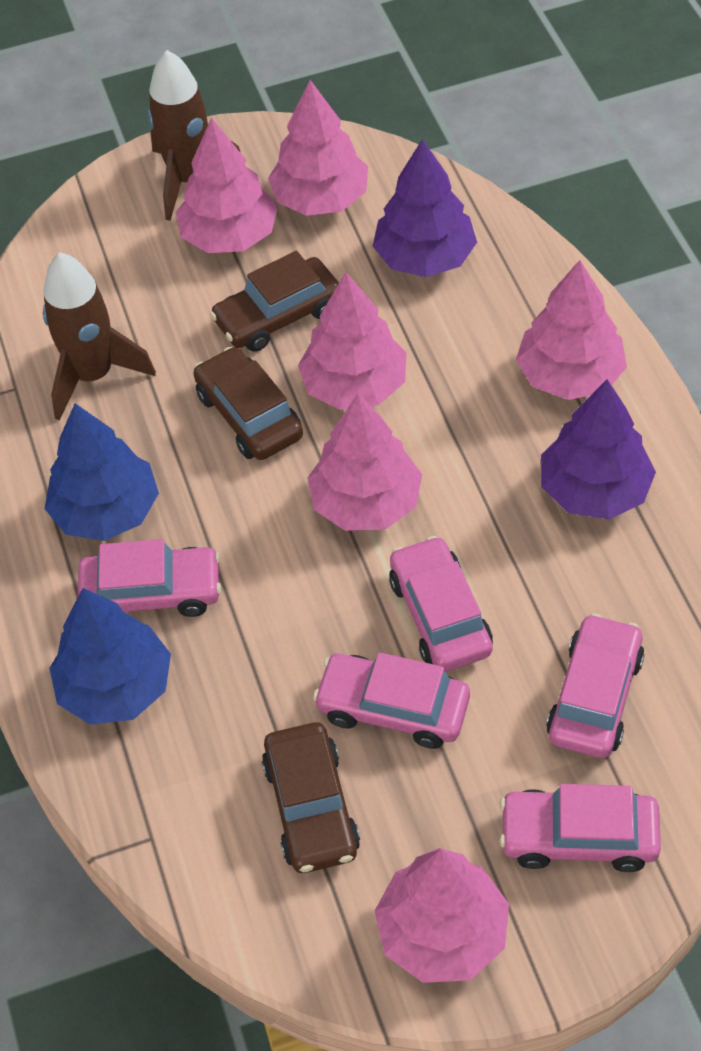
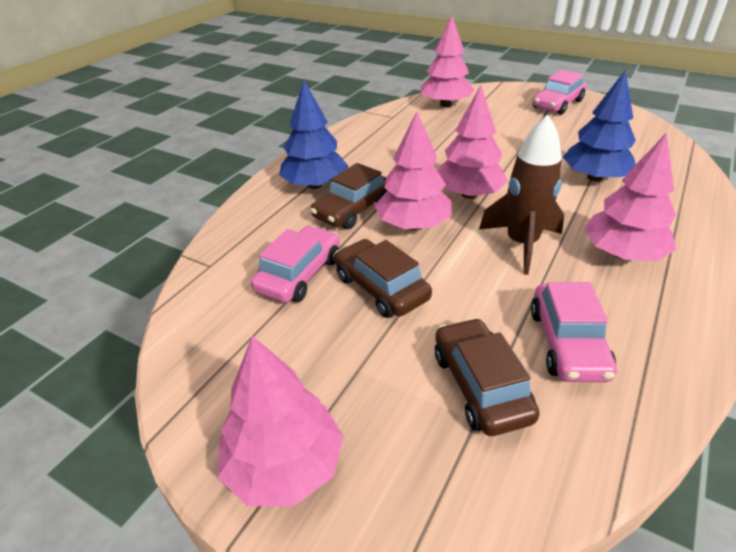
brown rocket: [43,253,156,421] [147,50,241,221] = 2 -> [479,115,564,275] = 1
pink car: [78,539,221,617] [313,652,470,749] [389,536,493,672] [499,784,661,872] [546,613,645,758] = 5 -> [251,226,340,303] [531,282,617,382] [533,70,586,115] = 3
pink tree: [176,118,278,253] [268,80,368,216] [298,272,407,410] [308,394,422,531] [375,848,509,983] [516,260,627,400] = 6 -> [218,336,344,506] [374,111,451,230] [421,16,474,107] [437,85,508,198] [584,133,676,261] = 5
purple tree: [373,139,477,277] [541,379,656,520] = 2 -> none = 0

